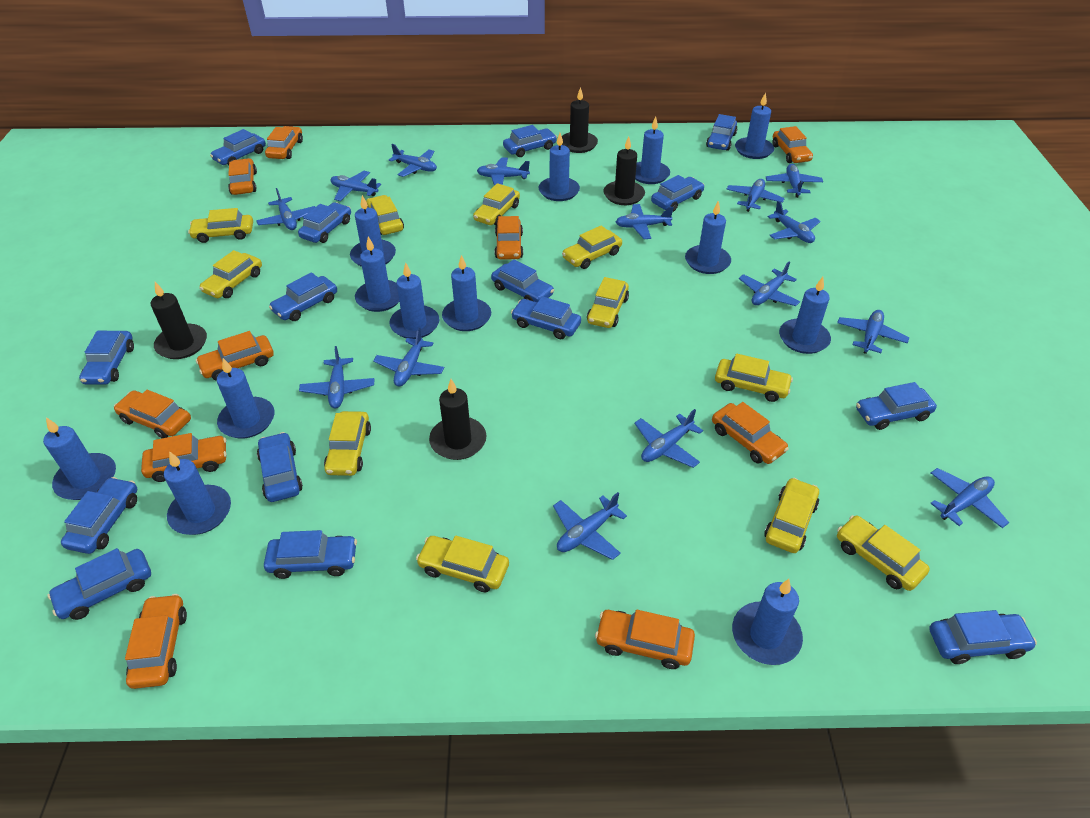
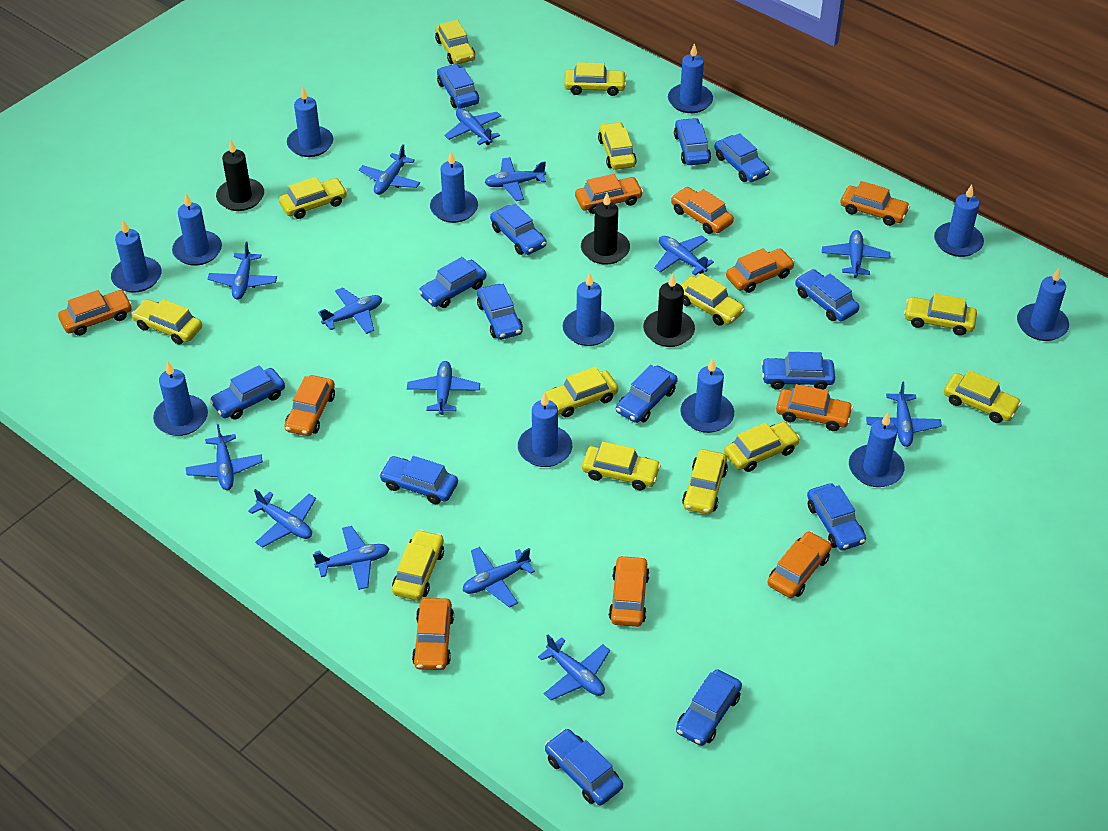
black candle: [151,282,207,359] [429,379,486,460] [562,87,598,153] [604,136,645,205] = 4 -> [216,139,264,211] [581,193,630,265] [643,274,695,347] = 3
blue candle: [43,417,116,500] [164,451,231,535] [217,358,274,439] [350,195,396,267] [355,236,399,312] [389,262,439,339] [442,255,491,331] [539,133,580,201] [635,117,670,184] [685,201,731,274] [732,579,803,665] [735,93,774,159] [779,277,831,354] = 13 -> [111,220,162,293] [153,361,208,436] [172,194,222,266] [287,87,333,157] [430,152,478,223] [518,392,572,467] [563,272,614,346] [668,43,713,113] [680,358,734,433] [849,413,904,487] [934,185,984,257] [1017,268,1069,341] = 12
blue car: [48,548,151,620] [61,477,137,554] [79,331,134,385] [210,129,266,165] [257,432,303,502] [264,530,357,579] [269,272,337,321] [298,202,351,243] [491,259,554,302] [503,125,557,157] [511,296,581,339] [651,175,705,212] [706,114,737,151] [856,382,937,430] [929,610,1037,664] = 15 -> [210,365,285,420] [379,456,458,504] [419,257,486,308] [437,64,479,108] [477,284,523,340] [490,204,546,255] [545,729,623,805] [616,365,678,423] [674,118,711,165] [676,669,742,746] [714,133,770,182] [761,352,835,390] [795,269,859,321] [807,483,866,550] = 14
blue plane: [256,188,315,230] [299,346,374,408] [331,171,381,201] [373,327,444,387] [389,144,437,177] [477,157,530,186] [553,492,627,560] [616,204,674,239] [634,409,703,468] [726,179,785,212] [739,262,800,306] [766,164,823,198] [768,201,821,243] [837,310,909,354] [930,468,1009,528] = 15 -> [186,424,263,490] [207,242,277,300] [248,489,316,548] [313,526,390,590] [318,287,382,334] [359,144,420,195] [407,361,480,415] [444,108,501,145] [463,547,535,608] [484,157,546,201] [538,635,610,700] [654,235,714,275] [822,230,890,278] [866,382,942,447] = 14
yellow car: [188,208,253,243] [199,250,262,298] [324,411,371,476] [366,195,404,235] [416,536,509,592] [473,183,520,225] [562,225,622,269] [587,277,629,328] [715,353,793,402] [764,478,819,553] [837,515,930,591] = 11 -> [131,299,202,344] [279,177,347,219] [392,530,444,600] [435,20,475,64] [545,367,618,417] [564,62,626,96] [582,442,661,490] [598,122,637,170] [681,273,745,325] [682,449,728,514] [724,422,800,472] [904,293,977,336] [944,370,1021,423] = 13

